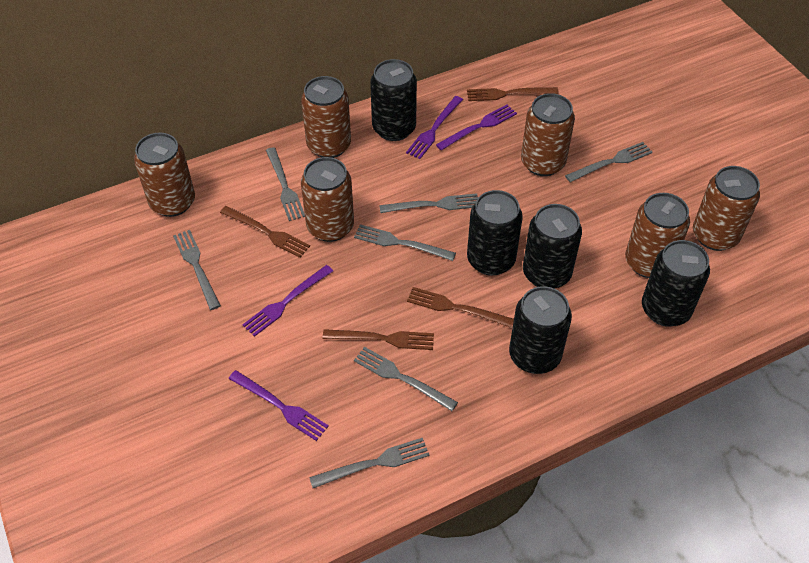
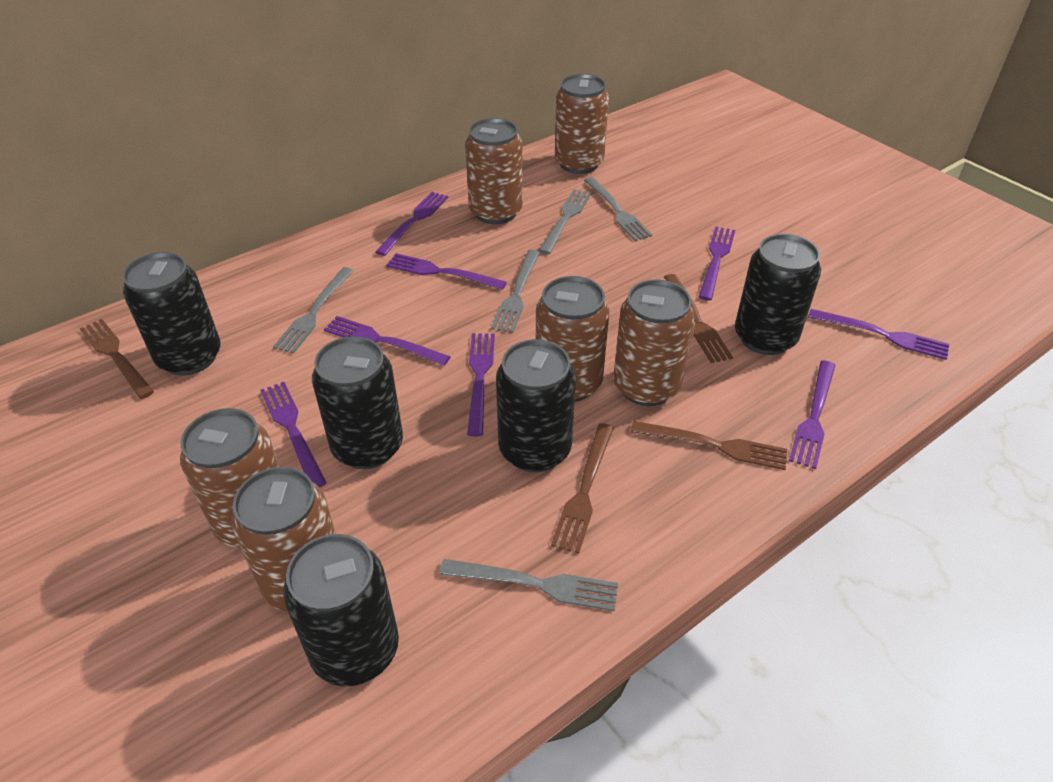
grey fork: [173,230,221,310] [266,147,305,221] [309,438,430,488] [354,224,456,261] [354,347,458,411] [379,193,478,213] [565,142,653,182] = 7 -> [273,267,354,354] [439,559,618,611] [491,250,540,333] [539,189,591,254] [584,177,652,241] = 5
purple fork: [228,370,329,441] [243,265,333,337] [406,96,463,159] [436,105,517,150] = 4 -> [260,382,327,488] [324,316,451,366] [375,192,448,256] [386,253,507,290] [467,333,495,437] [699,227,735,301] [789,360,835,469] [808,309,949,360] = 8

